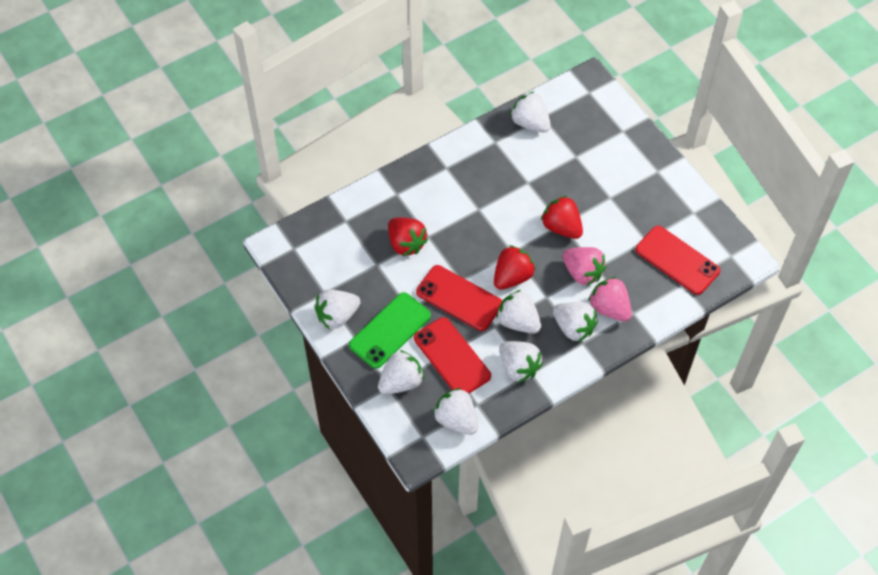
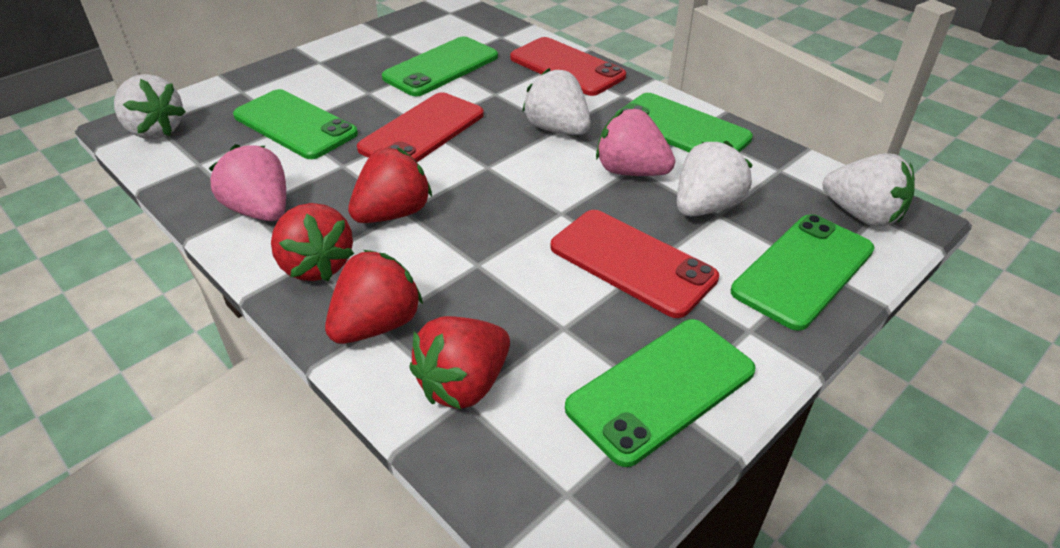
green phone: [349,292,431,369] = 1 -> [233,89,358,159] [382,36,498,96] [565,319,756,467] [615,93,753,153] [731,214,875,331] = 5
red strawberry: [388,217,428,256] [494,245,535,290] [541,196,583,239] = 3 -> [271,203,354,281] [325,250,423,344] [348,148,432,223] [410,316,510,409] = 4
white strawberry: [314,289,361,329] [378,350,424,394] [433,388,478,435] [496,290,541,334] [499,341,543,383] [510,91,551,132] [553,302,598,342] = 7 -> [114,74,186,139] [522,68,591,135] [677,141,753,216] [823,153,915,227] = 4

